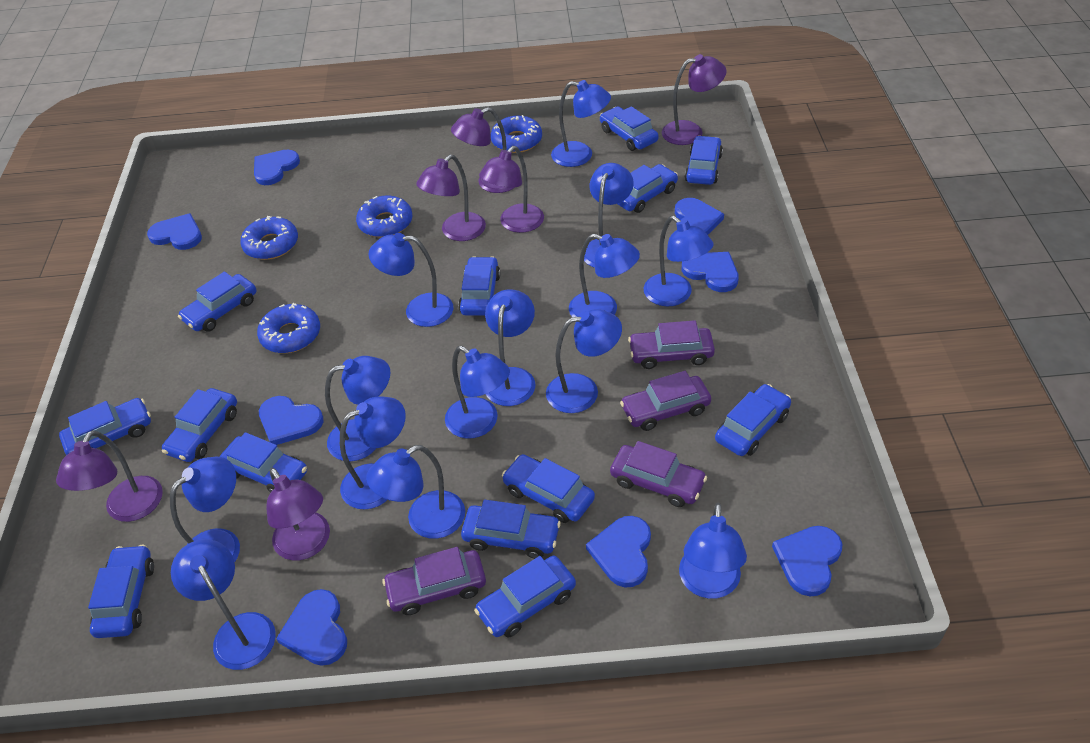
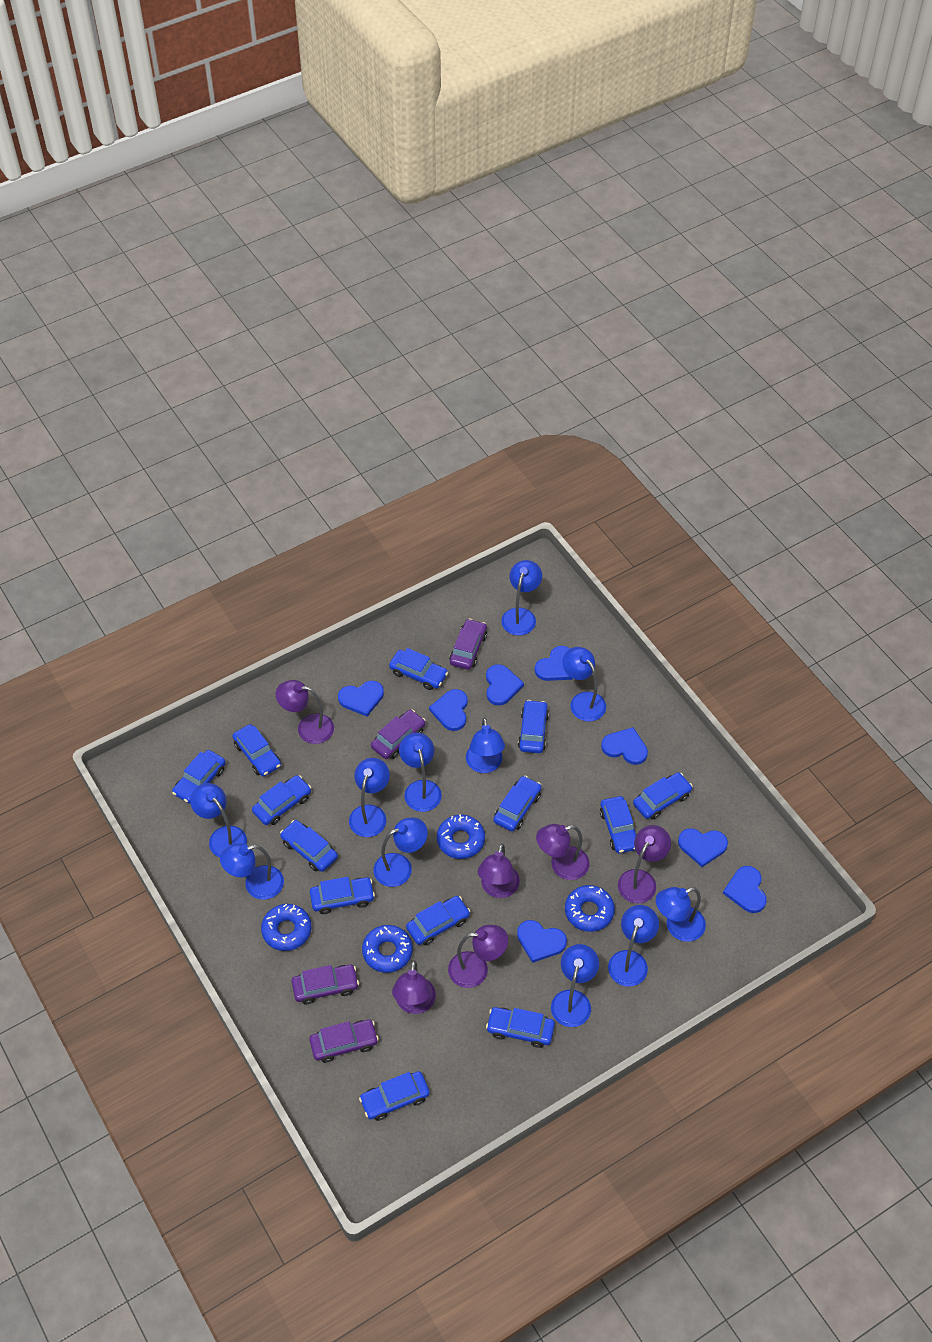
blue lamp: [170,457,240,563] [171,539,276,670] [325,356,390,461] [340,396,406,509] [366,445,465,539] [369,233,454,327] [445,346,510,438] [485,290,535,406] [546,309,622,413] [551,80,611,167] [569,234,640,317] [584,163,634,268] [643,216,714,306] [679,503,747,599] = 14 -> [190,783,247,857] [220,843,284,900] [349,758,390,837] [374,817,428,887] [399,733,442,812] [466,718,505,773] [501,560,542,636] [551,944,599,1027] [563,647,606,721] [608,905,659,986] [656,887,706,942] = 11

